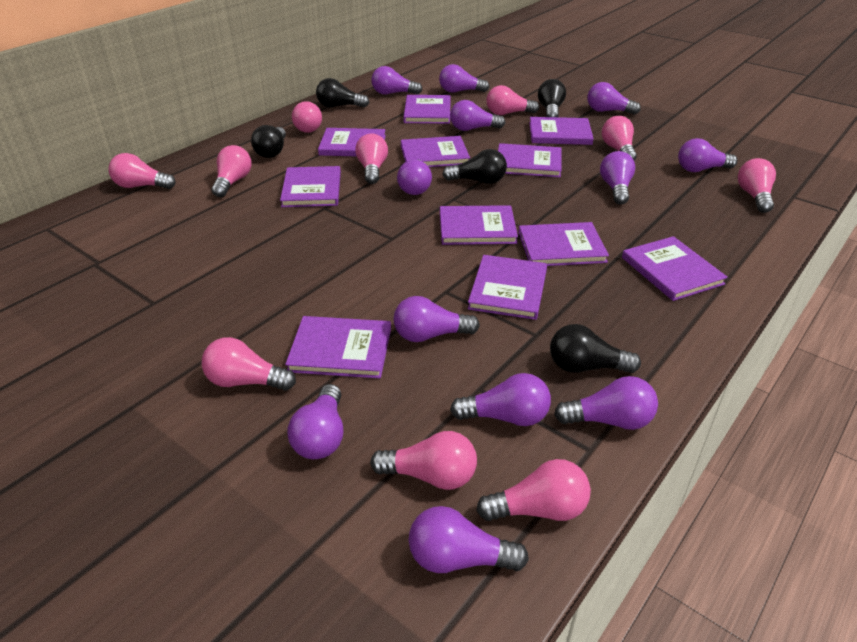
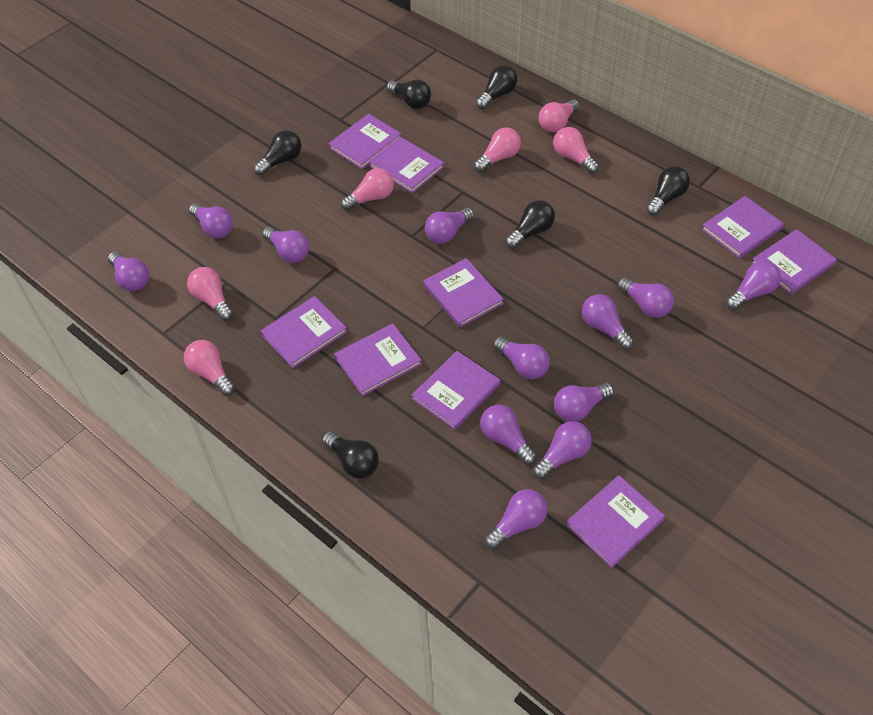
black light bulb: [251,125,286,158] [316,78,369,108] [442,149,507,184] [538,79,566,117] [550,324,641,373] = 5 -> [254,130,302,176] [322,431,379,479] [387,79,431,109] [476,65,517,109] [505,200,555,249] [646,166,690,216] = 6
pink light bulb: [108,153,176,189] [202,337,296,391] [212,145,251,197] [292,101,322,133] [355,133,388,184] [370,431,477,490] [476,459,591,521] [486,85,539,115] [602,116,637,161] [738,158,776,213] = 10 -> [184,340,235,396] [187,267,233,321] [341,168,394,211] [474,127,521,172] [539,99,580,132] [553,127,599,174] = 6
purple book: [280,166,341,207] [285,316,391,378] [318,128,386,156] [401,136,470,167] [403,95,451,124] [440,205,518,245] [468,255,547,320] [498,143,562,177] [518,222,609,266] [529,117,594,145] [622,236,728,301] = 11 -> [261,296,347,368] [328,114,402,169] [334,323,422,396] [368,137,444,193] [412,351,500,430] [423,258,504,327] [566,475,665,568] [702,196,784,258] [751,229,837,295] = 9

